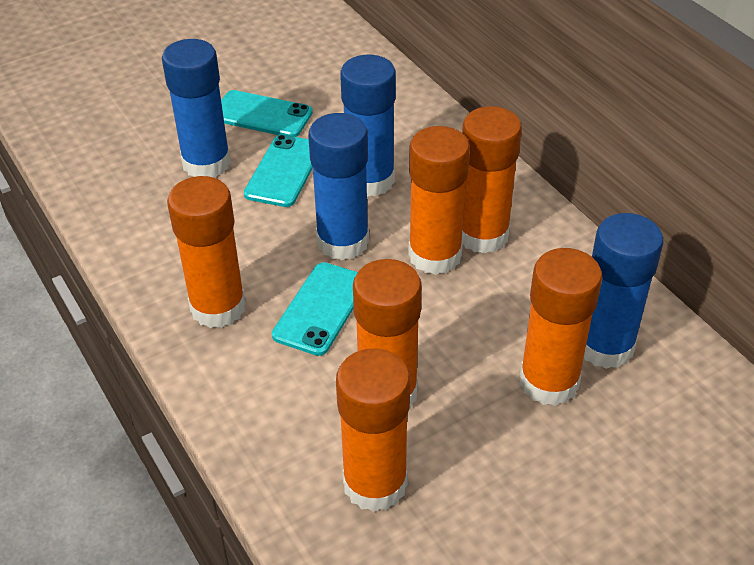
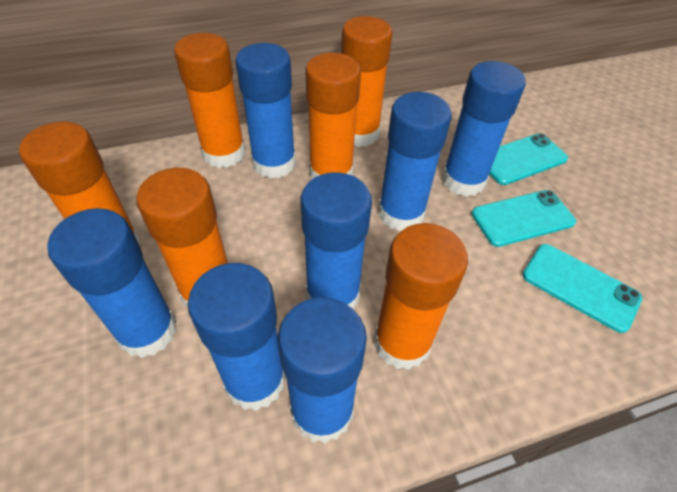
blue glue stick: [162,39,231,178] [308,113,369,260] [340,55,396,197] [584,213,664,369] = 4 -> [47,208,177,358] [188,263,286,411] [235,43,296,179] [278,297,367,443] [300,172,372,309] [378,92,452,231] [442,61,526,197] = 7

